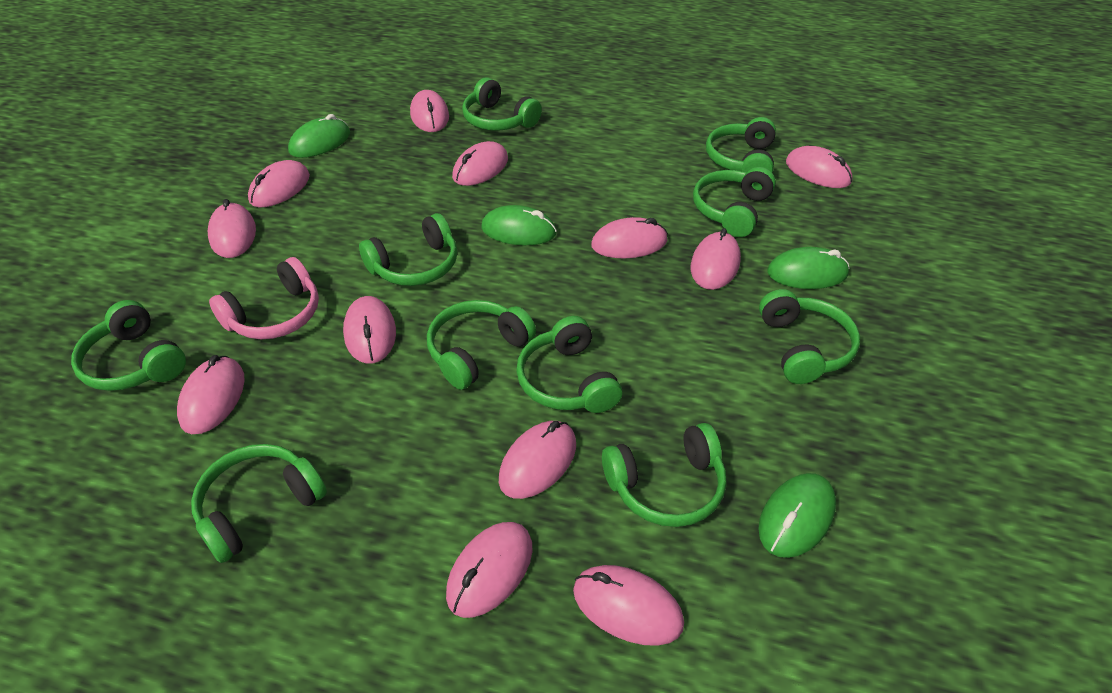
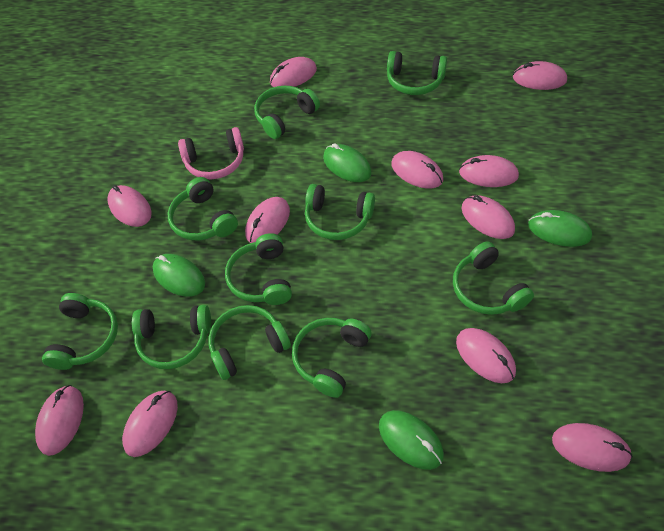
pink mouse: [177,355,245,434] [208,199,256,258] [248,160,310,207] [343,296,396,364] [410,90,449,132] [446,522,533,618] [452,141,508,186] [499,421,576,499] [573,565,684,646] [591,217,668,258] [691,228,741,290] [786,146,853,188] = 12 -> [35,385,84,456] [107,185,152,227] [122,391,178,457] [245,197,290,243] [270,57,317,87] [391,151,443,189] [456,328,516,383] [459,155,519,187] [461,195,515,239] [513,61,567,90] [552,423,633,472] = 11

